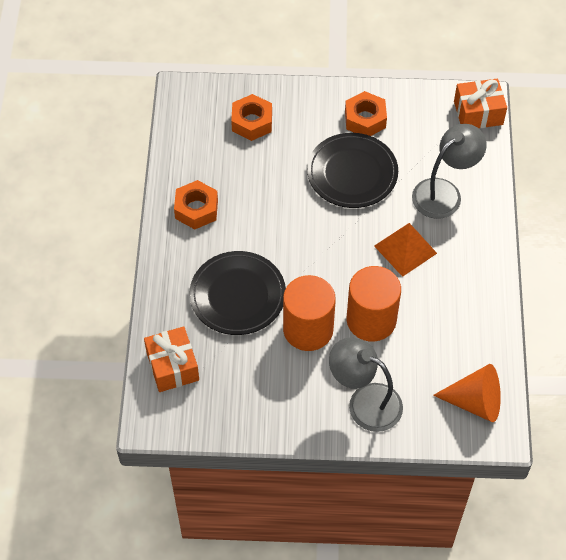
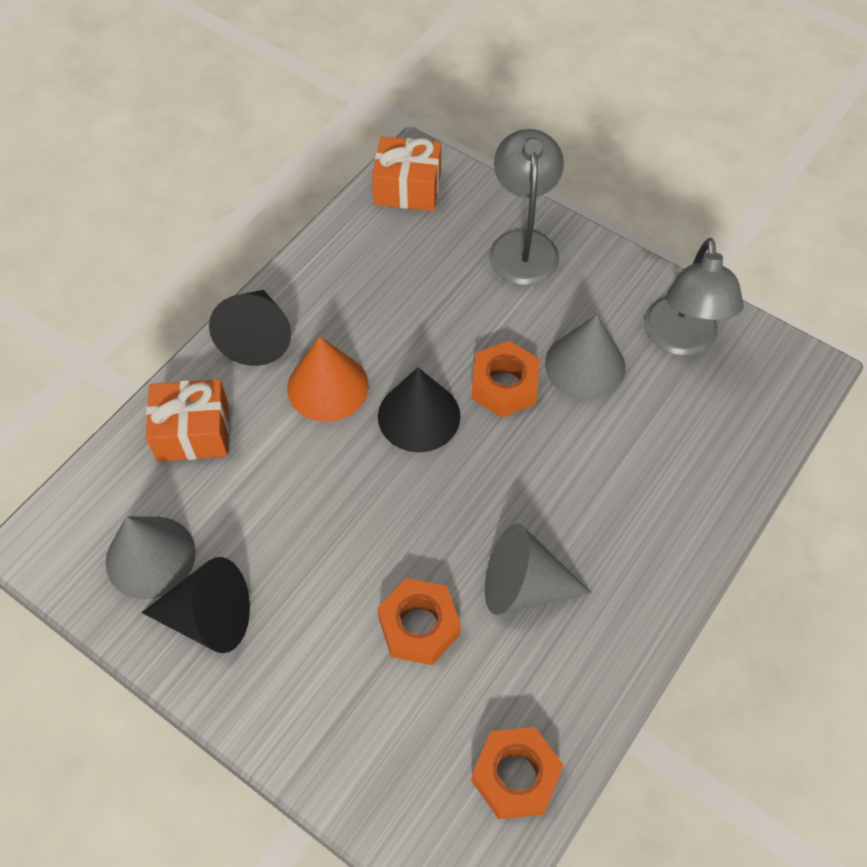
black cone: none = 0 -> [142,557,250,653] [209,290,291,366] [378,367,461,452] = 3
black plate: [189,251,286,335] [307,133,398,208] = 2 -> none = 0
grey cone: none = 0 -> [106,516,196,599] [485,523,592,615] [545,315,626,400] = 3
orange cylinder: [283,275,336,351] [347,266,401,342] = 2 -> none = 0
orange pyramid: [374,223,437,277] = 1 -> none = 0

